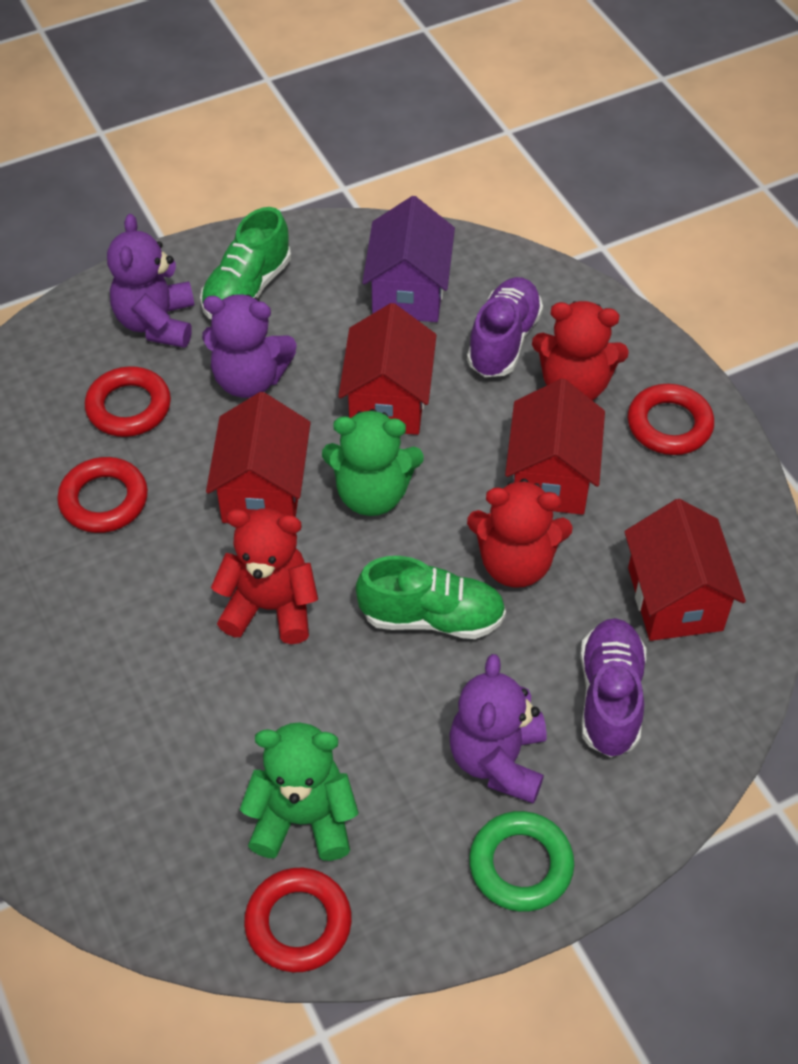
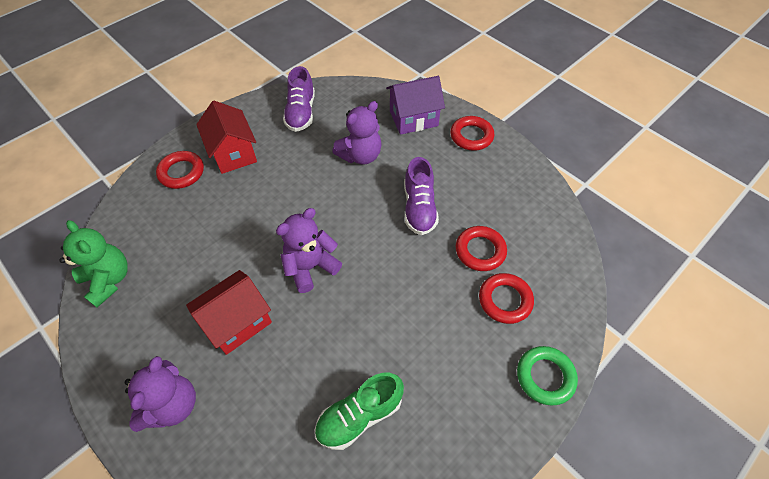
green shoe: [200,207,291,319] [356,556,506,639] = 2 -> [315,373,404,450] = 1
green teddy bear: [240,722,359,861] [322,409,424,516] = 2 -> [59,220,128,308] = 1
red house: [206,392,311,523] [338,303,437,435] [505,379,605,515] [624,499,746,641] = 4 -> [186,270,272,355] [196,101,257,174] = 2
red teddy bear: [211,509,318,644] [467,479,573,588] [532,301,629,401] = 3 -> none = 0

